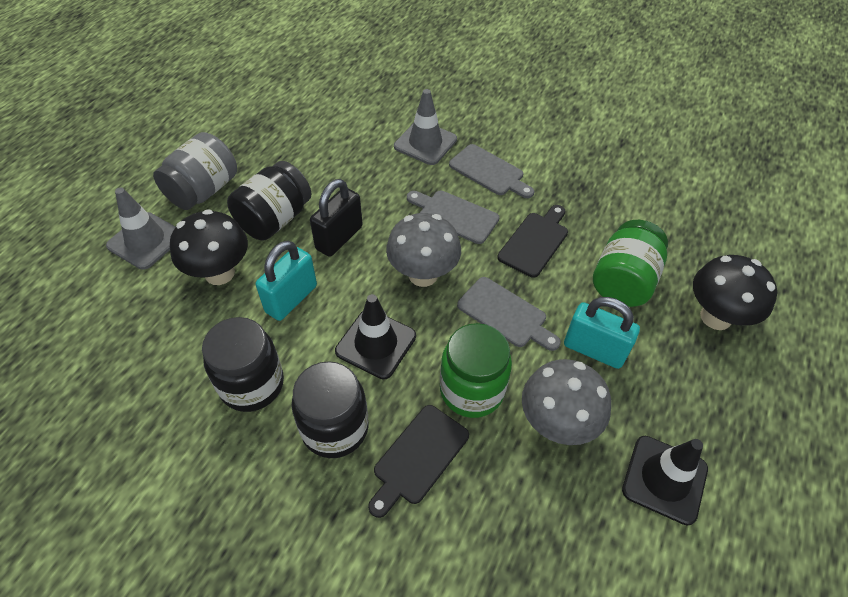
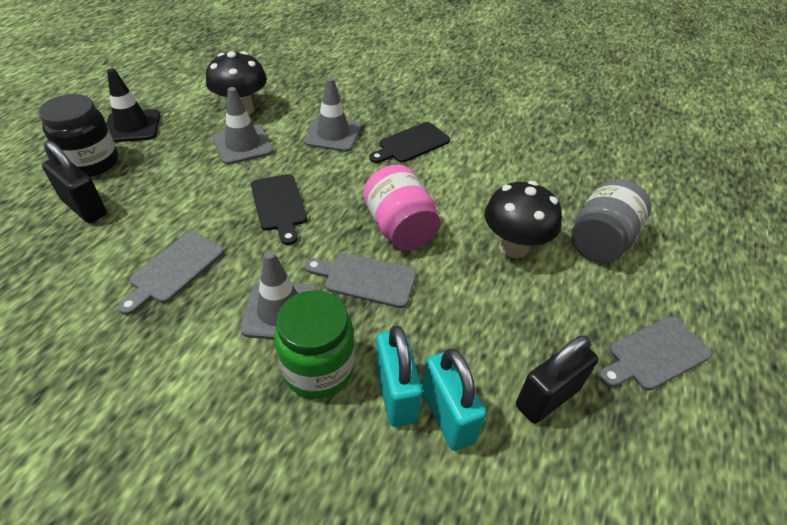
black jar: [202,317,284,412] [227,161,312,240] [292,361,368,458] = 3 -> [39,94,118,177] = 1
black padlock: [310,179,363,257] = 1 -> [42,141,107,223] [516,335,598,424] = 2
black traffic cone: [335,294,416,379] [622,436,708,525] = 2 -> [106,68,160,142] = 1
green jar: [440,323,512,418] [593,220,668,307] = 2 -> [274,290,355,399] = 1
grey mushroom: [386,213,461,287] [522,359,611,445] = 2 -> none = 0
grey traffic cone: [106,187,176,270] [394,89,457,165] = 2 -> [213,87,273,165] [240,251,318,339] [304,77,361,152] = 3
pink jar: none = 0 -> [363,164,441,251] = 1

